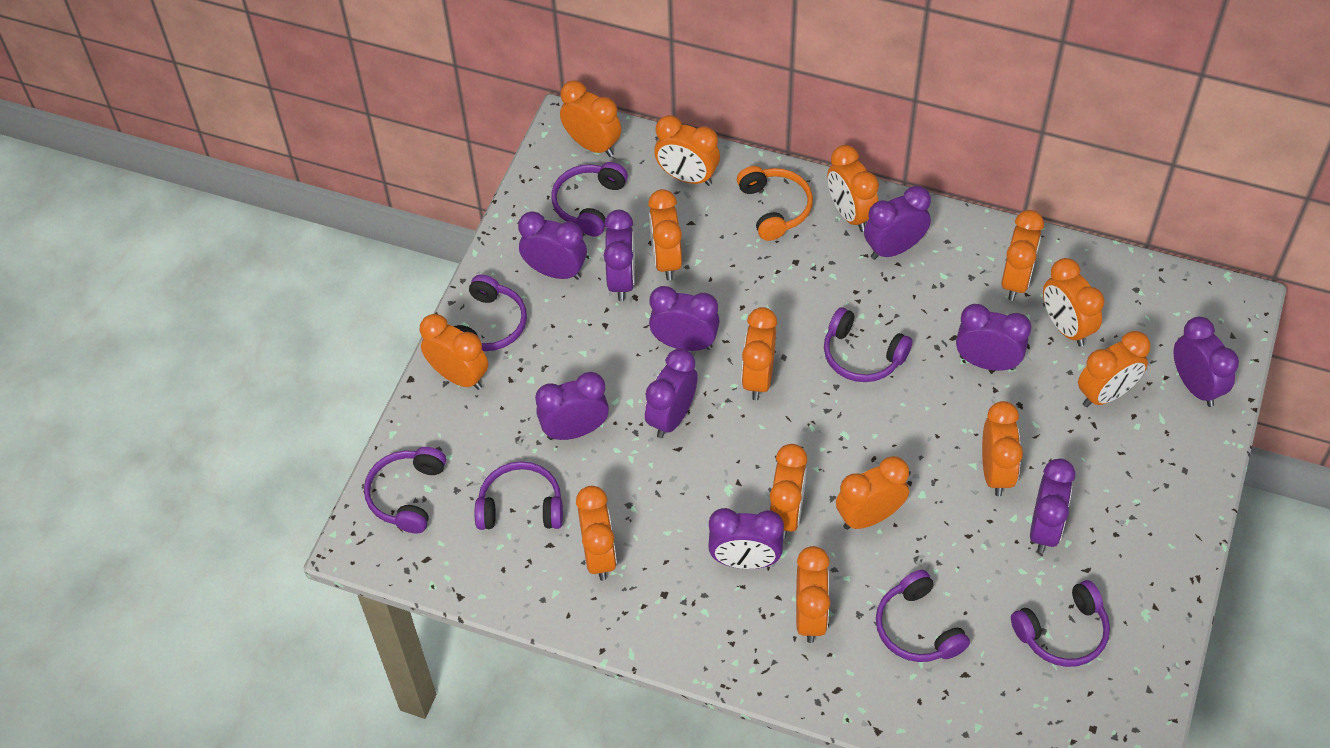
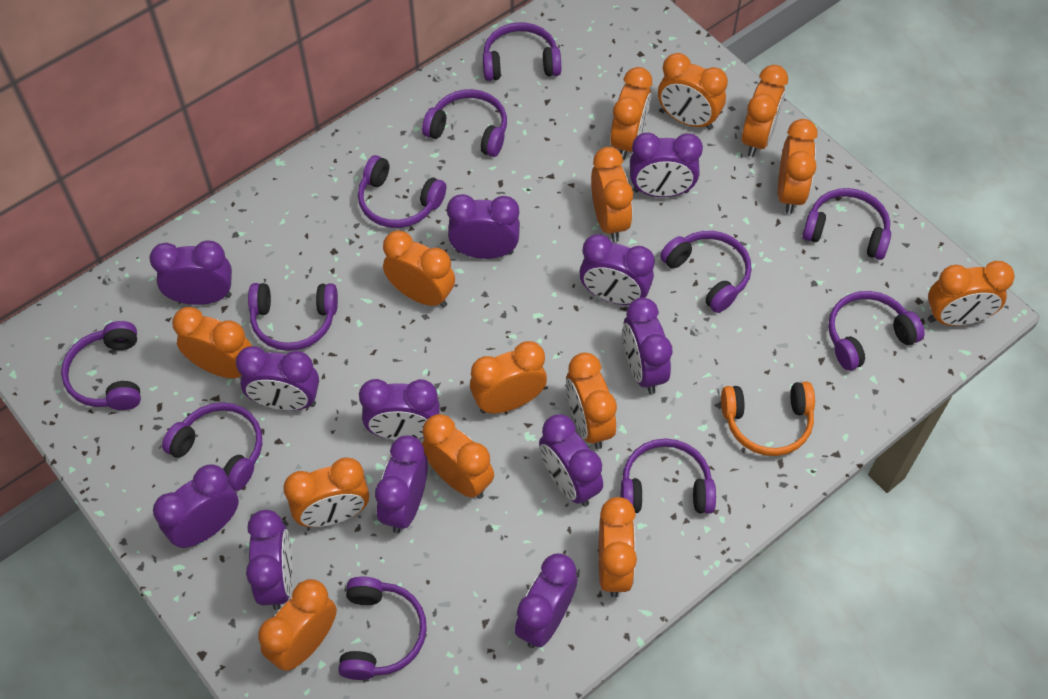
purple clock: [518,211,587,280] [535,372,609,440] [604,210,635,301] [645,349,698,438] [649,286,720,351] [708,508,784,569] [864,186,931,260] [956,304,1031,371] [1030,459,1075,553] [1174,317,1239,407] = 10 -> [149,240,232,305] [153,464,239,548] [236,346,319,411] [246,510,293,610] [359,379,440,440] [375,435,428,533] [447,194,520,259] [515,553,577,648] [539,414,603,506] [579,234,655,305] [623,298,672,394] [630,133,703,197] = 12
purple headphones: [364,447,446,534] [453,275,527,351] [475,461,563,530] [551,162,628,236] [824,307,913,382] [876,570,970,662] [1011,580,1110,667] = 7 -> [61,321,141,410] [162,402,262,491] [248,283,338,351] [338,577,427,680] [358,155,446,228] [422,89,507,157] [483,22,561,81] [621,438,716,514] [660,231,752,313] [802,188,891,260] [828,291,925,371] = 11

